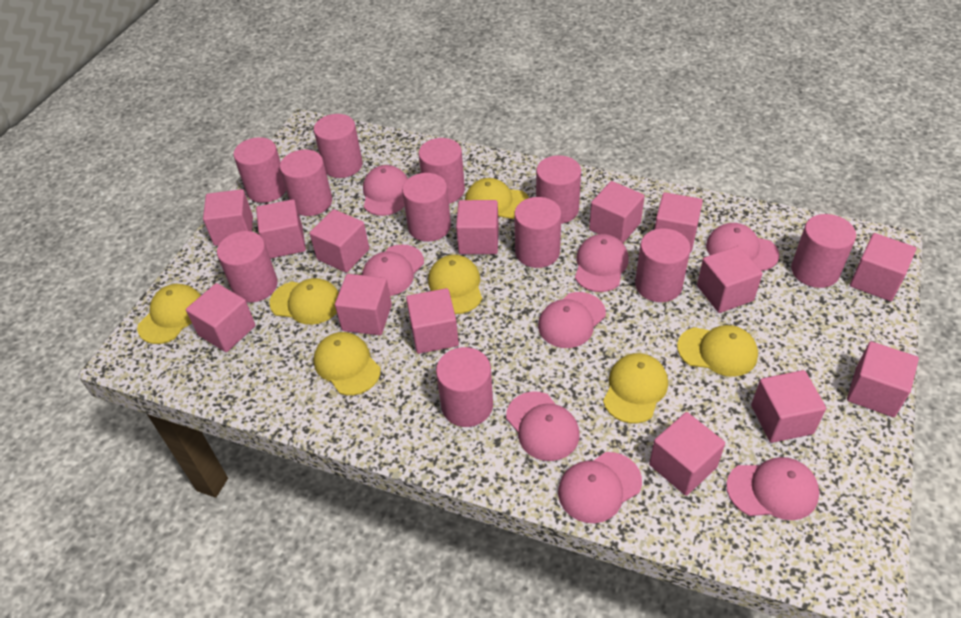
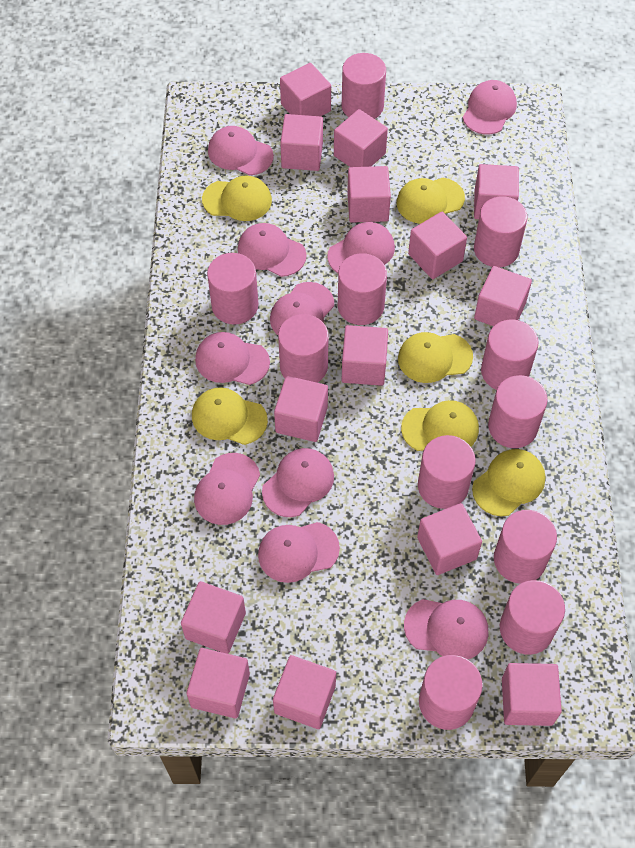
pink cap: [362,244,424,296] [363,165,408,216] [506,391,580,461] [538,292,606,348] [558,452,642,523] [575,234,629,292] [706,223,780,271] [726,457,819,520] = 8 -> [194,453,260,525] [195,332,270,385] [208,126,274,175] [238,223,307,277] [258,522,340,583] [262,448,334,517] [270,282,334,335] [327,222,395,273] [404,599,489,659] [463,80,517,135] = 10
yellow cap: [137,284,201,344] [269,278,339,325] [314,332,381,395] [428,254,482,314] [465,178,529,219] [603,353,668,423] [677,325,758,377] = 7 -> [192,387,268,445] [202,176,272,221] [397,178,465,224] [398,332,473,383] [401,400,479,451] [472,449,545,516] = 6

